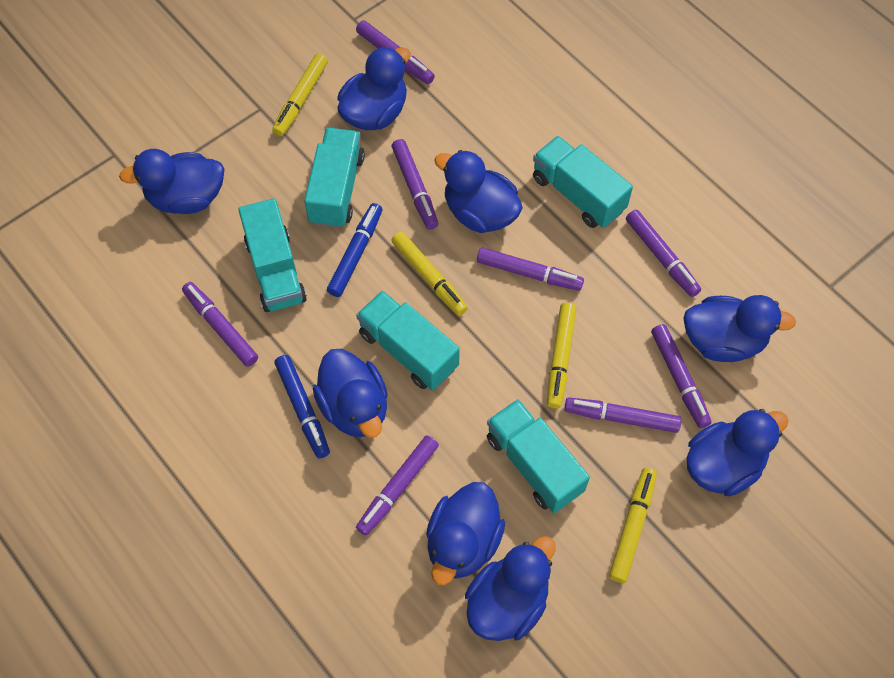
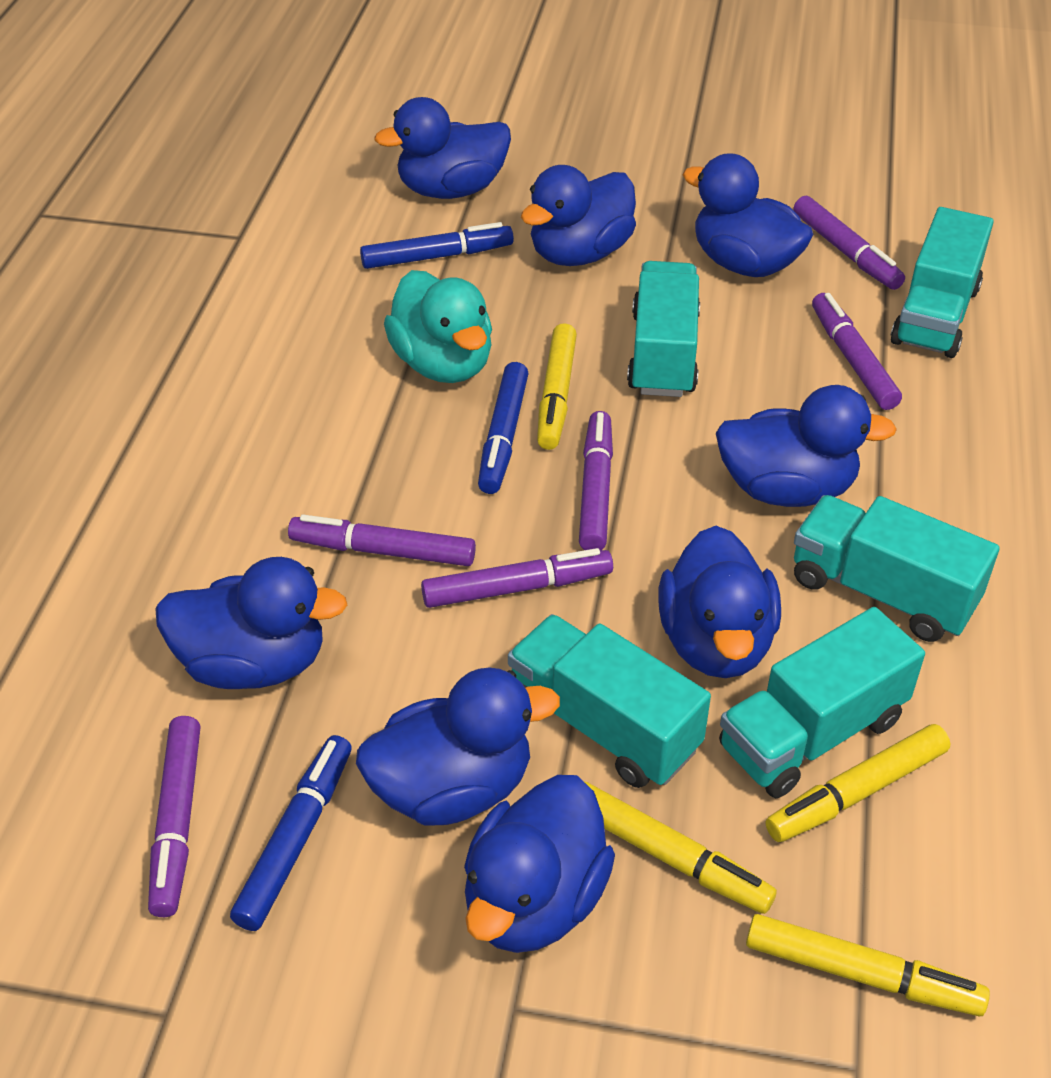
blue marker: [274,355,330,459] [327,203,383,297] = 2 -> [230,735,352,931] [360,222,514,269] [478,362,529,494] = 3
purple marker: [182,282,258,367] [356,20,435,84] [356,435,439,536] [392,139,438,230] [477,247,584,291] [564,397,681,433] [626,209,701,297] [651,324,712,428] = 8 -> [148,716,201,917] [288,515,476,566] [421,548,613,608] [579,411,613,551] [793,196,905,290] [812,293,902,410] = 6
turquoise duck: none = 0 -> [384,270,492,383] = 1

